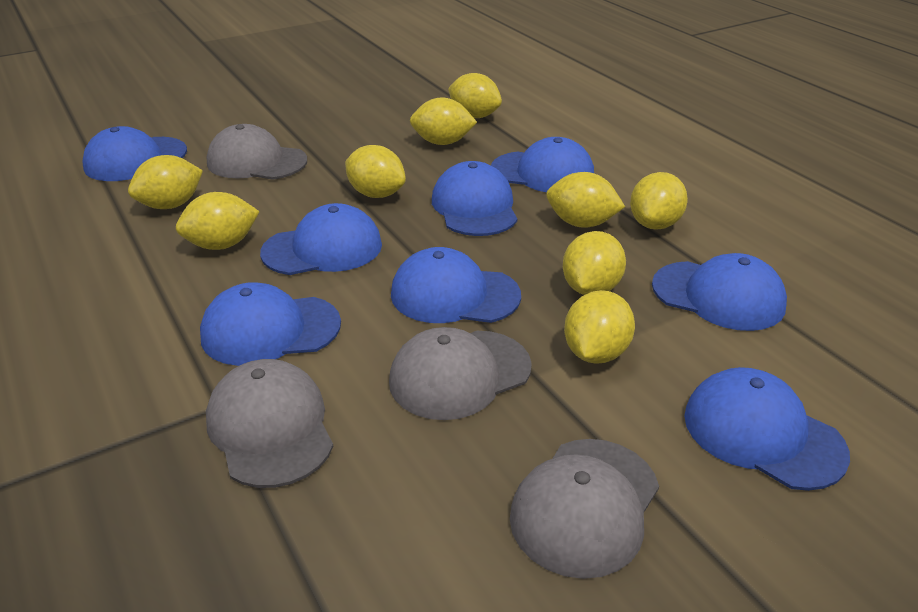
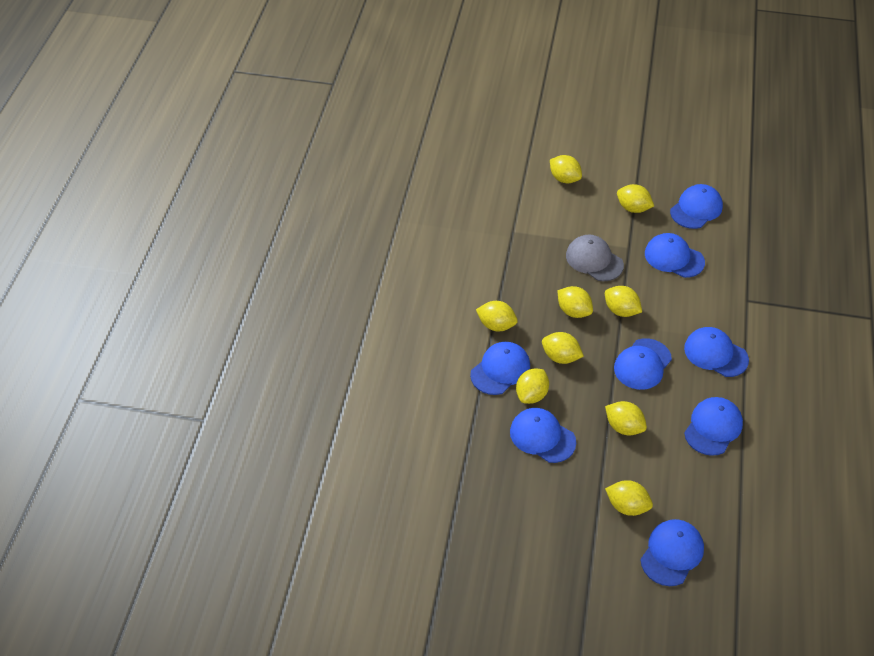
grey cap: [206,359,333,488] [207,124,307,180] [389,327,532,420] [510,439,659,579] = 4 -> [566,234,624,281] = 1

